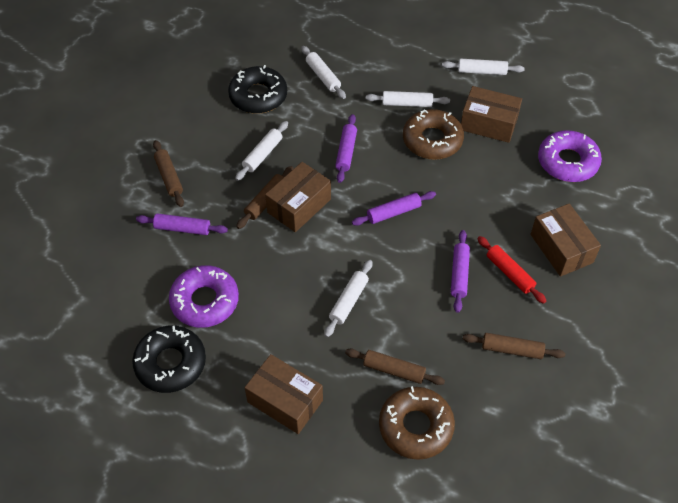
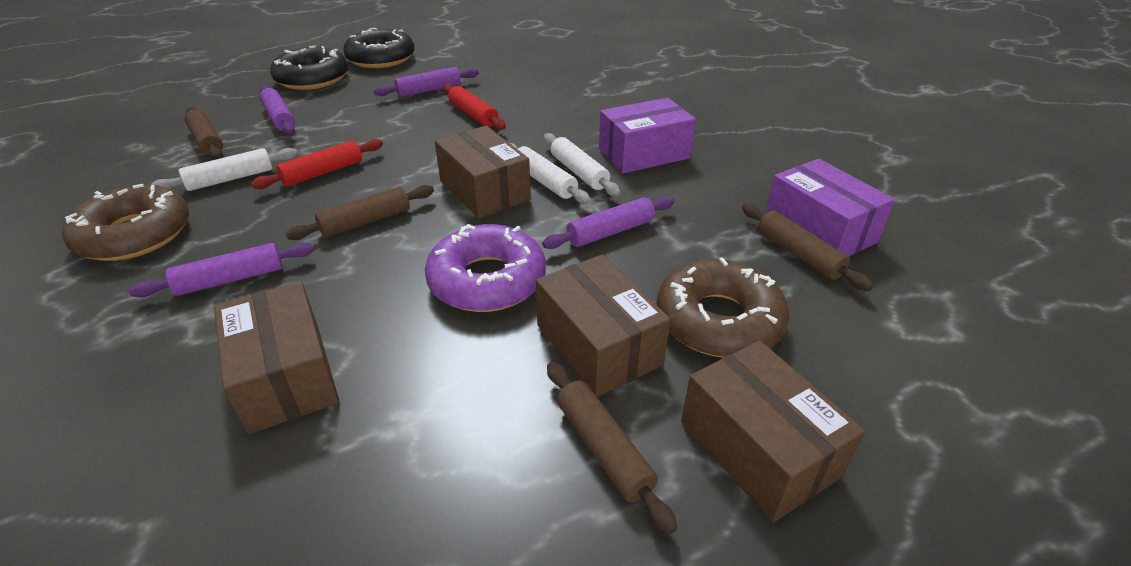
purple box: none = 0 -> [599,98,696,173] [765,159,895,256] = 2
purple donut: [169,265,239,328] [538,130,602,182] = 2 -> [425,224,546,312] = 1
red rolling pin: [477,236,546,304] = 1 -> [251,139,383,189] [443,84,506,130] = 2
white rolling pin: [235,121,288,181] [301,46,346,99] [324,260,372,337] [366,91,450,107] [442,59,525,75] = 5 -> [150,148,298,191] [510,143,591,204] [544,133,620,196] = 3

